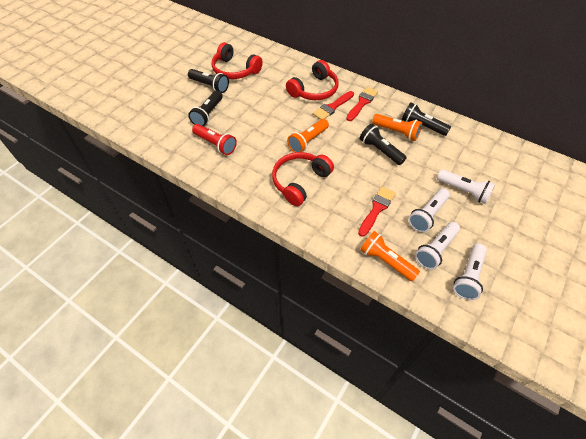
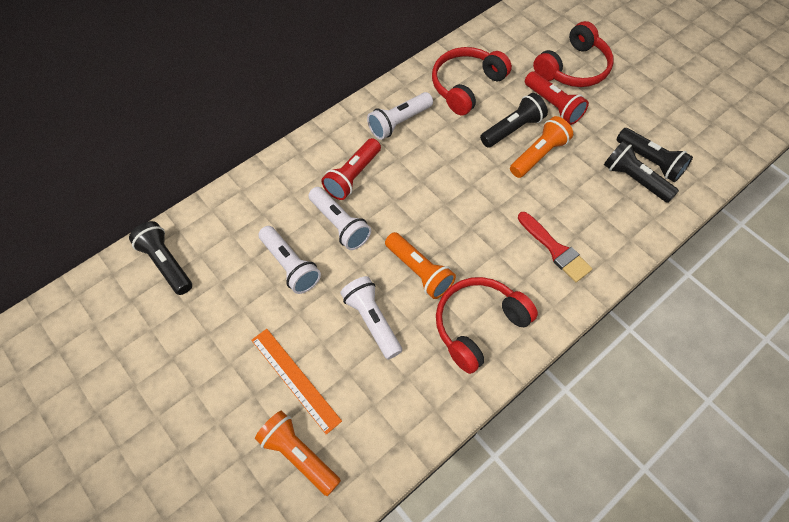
orange ruler: none = 0 -> [251,329,342,435] = 1
red brush: [313,91,354,120] [346,87,378,121] [358,187,396,237] = 3 -> [518,212,592,282] = 1
red flashlight: [192,124,237,155] = 1 -> [321,138,381,200] [525,71,589,125] = 2

